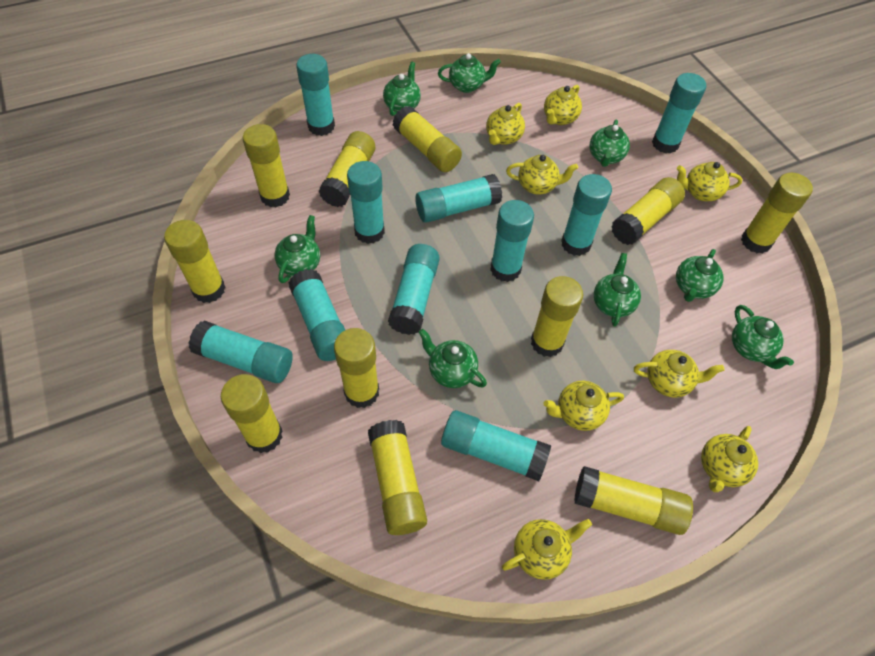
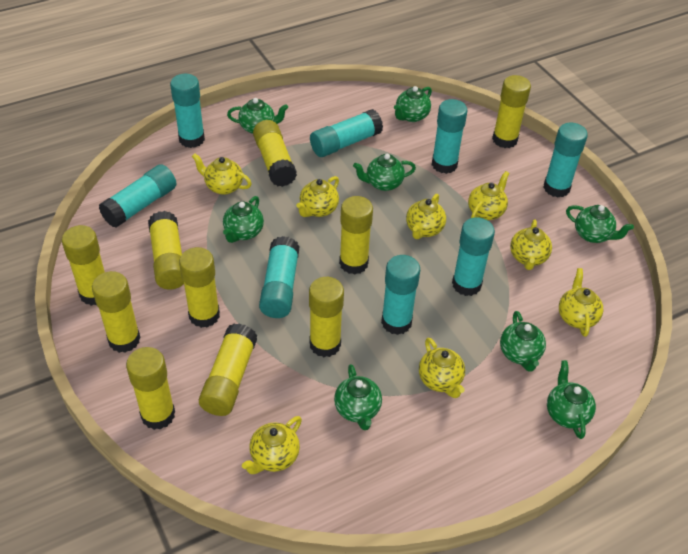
turquoise glue stick: [189,320,293,383] [288,269,345,361] [296,54,335,136] [347,161,385,244] [388,244,440,335] [415,174,502,223] [441,410,551,481] [490,200,534,282] [561,174,612,256] [652,73,706,153] = 10 -> [99,164,176,228] [170,74,205,148] [259,236,300,318] [310,109,383,157] [381,255,420,335] [432,99,468,174] [452,217,495,296] [543,123,588,198] = 8
yellow glue stick: [164,220,226,303] [221,374,283,453] [243,124,290,207] [319,131,375,207] [334,328,379,408] [368,420,427,535] [393,106,462,172] [531,276,583,357] [574,466,693,535] [611,177,685,245] [741,172,813,254] = 11 -> [62,225,105,306] [92,271,141,353] [126,347,175,430] [148,211,184,289] [179,247,220,328] [199,324,257,416] [253,120,297,187] [309,277,344,357] [339,196,373,275] [492,75,531,148] = 10

